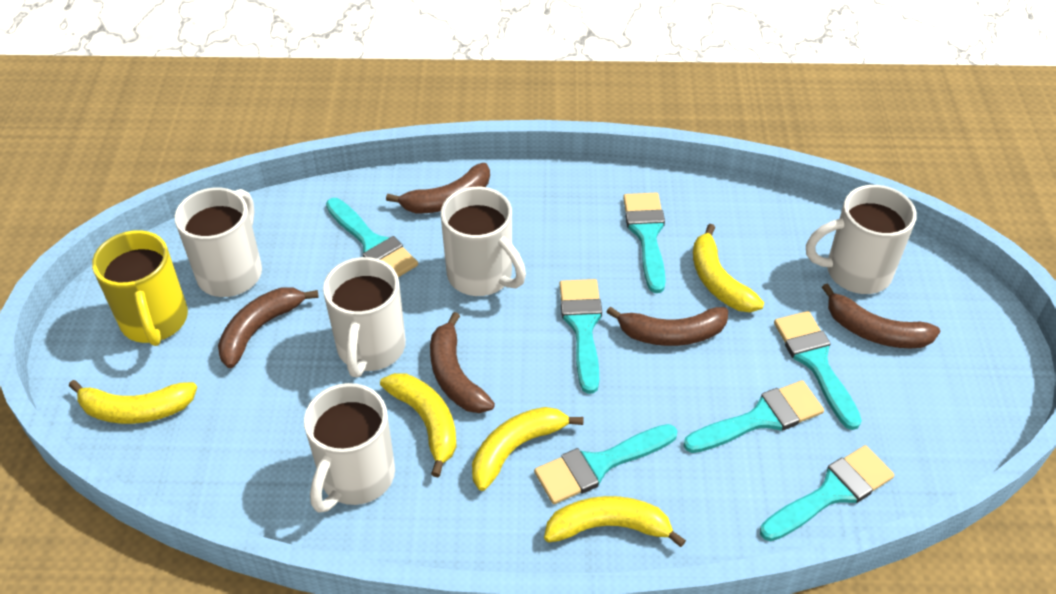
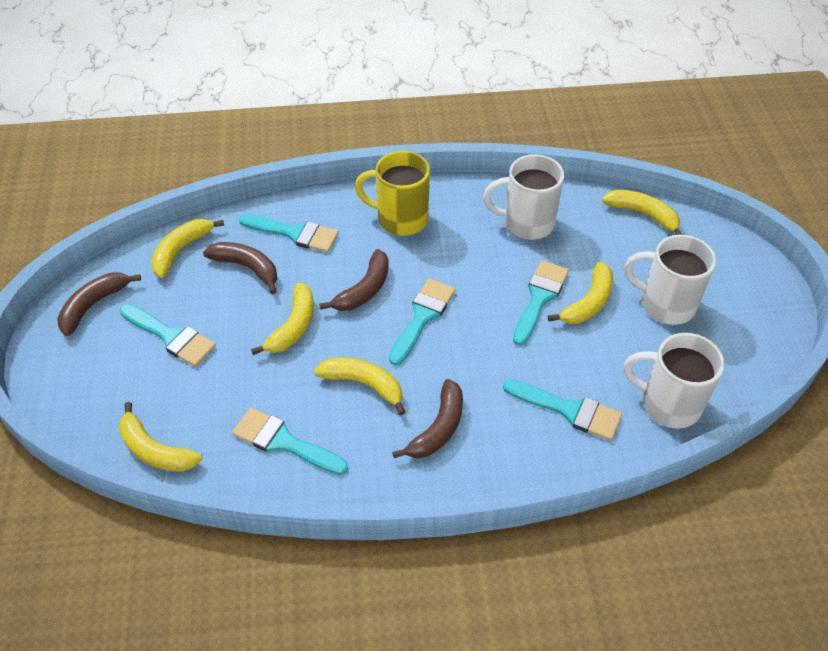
brown banana: [218,287,319,368] [386,163,490,214] [430,312,495,413] [606,306,728,346] [822,283,940,348] = 5 -> [57,273,141,336] [203,242,277,294] [319,249,389,311] [392,379,463,458] = 4
turquoise brush: [326,198,418,277] [534,424,677,504] [560,279,602,394] [623,193,666,293] [683,380,824,453] [760,445,894,541] [774,311,862,430] = 7 -> [120,304,216,367] [232,408,348,475] [239,214,339,252] [389,278,456,366] [503,379,622,441] [513,261,569,346] = 6
white mug: [175,188,262,297] [304,383,395,513] [323,257,406,377] [441,187,526,296] [806,185,917,294] = 5 -> [483,154,564,240] [624,333,724,429] [625,235,716,325] = 3
yellow banana: [69,380,197,424] [380,373,457,477] [472,407,583,491] [544,496,686,547] [693,224,764,312] = 5 -> [119,402,202,472] [151,219,224,278] [251,282,314,355] [314,357,405,415] [548,262,613,324] [602,189,682,235] = 6

